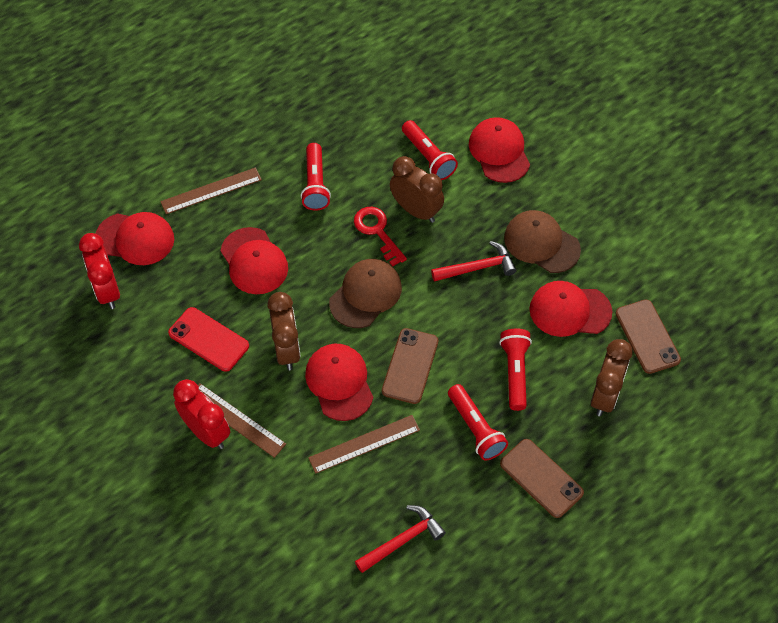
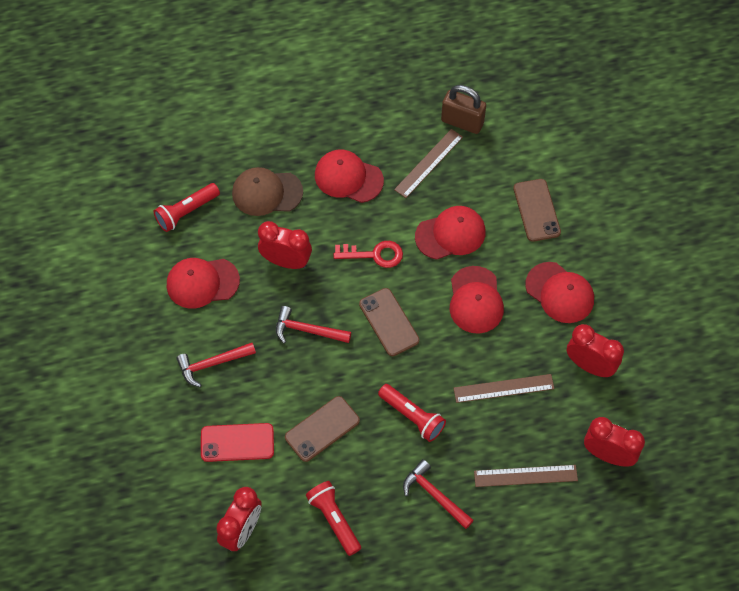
brown cap: [329,259,402,328] [504,210,581,273] = 2 -> [232,167,303,216] = 1
brown clock: [267,292,301,370] [390,156,444,223] [591,339,633,416] = 3 -> none = 0
brown padlock: none = 0 -> [441,85,486,134] = 1
red clock: [79,233,120,309] [173,379,230,449] = 2 -> [216,487,261,551] [258,221,312,269] [567,324,624,377] [584,417,645,467] = 4
red flashlight: [301,143,331,211] [402,120,458,180] [448,384,508,461] [499,328,532,411] = 4 -> [153,183,220,232] [306,481,361,556] [378,384,446,442] = 3
red hammer: [355,505,446,573] [431,241,516,282] = 2 -> [176,343,256,387] [276,306,351,343] [403,459,474,529] = 3

